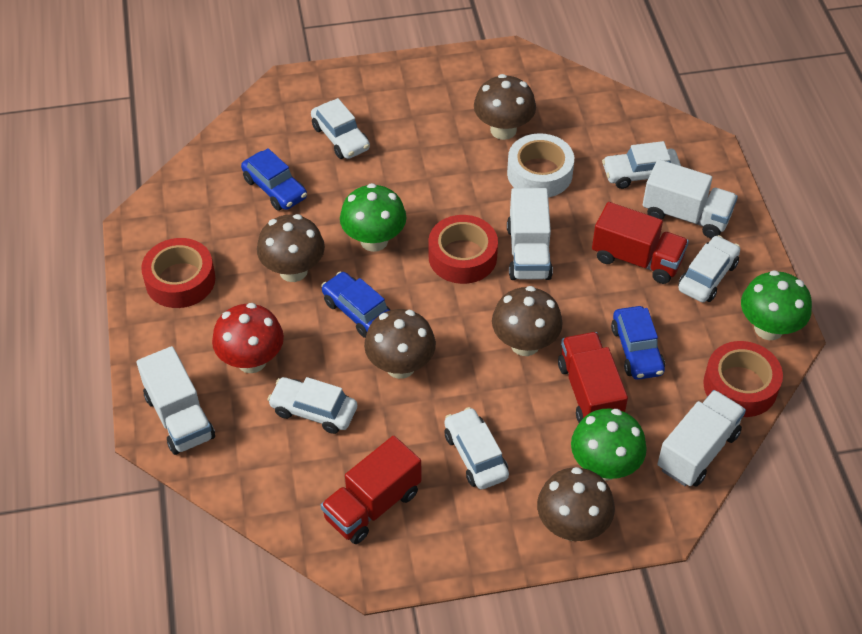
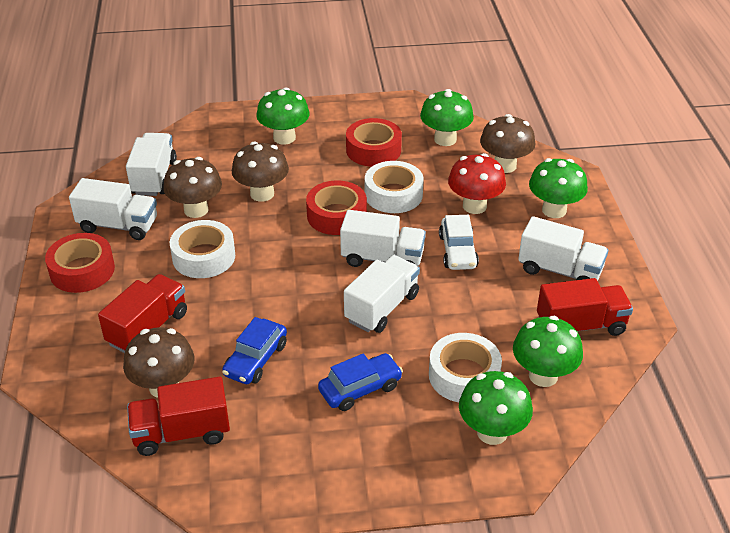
blue car: [241,148,307,211] [321,271,390,338] [611,306,665,380] = 3 -> [222,317,287,384] [318,353,403,411] = 2
brown mushroom: [257,214,325,282] [364,309,436,379] [474,74,536,140] [492,286,563,356] [537,467,615,541] = 5 -> [123,327,195,398] [163,157,222,218] [232,141,289,202] [480,114,536,173] = 4
green mushroom: [340,183,407,252] [571,409,647,481] [741,270,812,340] = 3 -> [256,87,310,145] [420,89,474,146] [459,371,533,445] [513,316,583,387] [529,158,588,218] = 5
white car: [267,377,357,434] [311,98,370,159] [444,407,509,490] [602,141,681,189] [678,235,740,302] = 5 -> [439,215,479,270] = 1
white tape: [507,133,574,197] = 1 -> [170,220,235,278] [365,161,424,213] [429,333,502,402] = 3
white truck: [137,346,215,455] [507,188,553,280] [643,159,738,239] [657,390,746,487] = 4 -> [69,178,157,240] [126,133,177,196] [340,210,426,267] [344,255,420,333] [518,216,609,281] = 5

